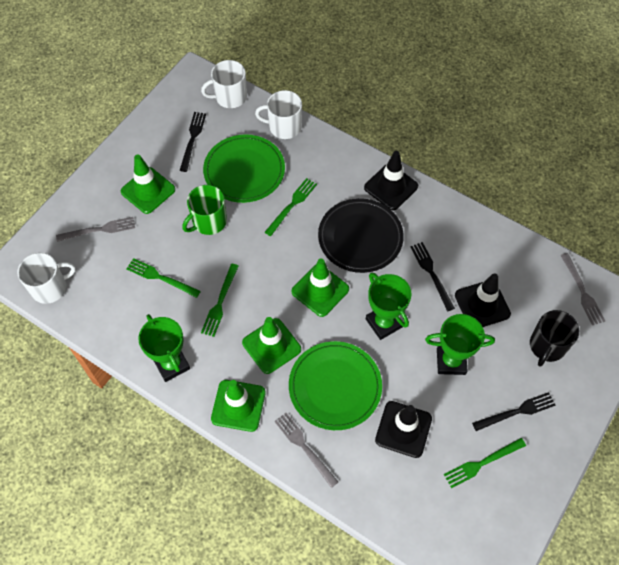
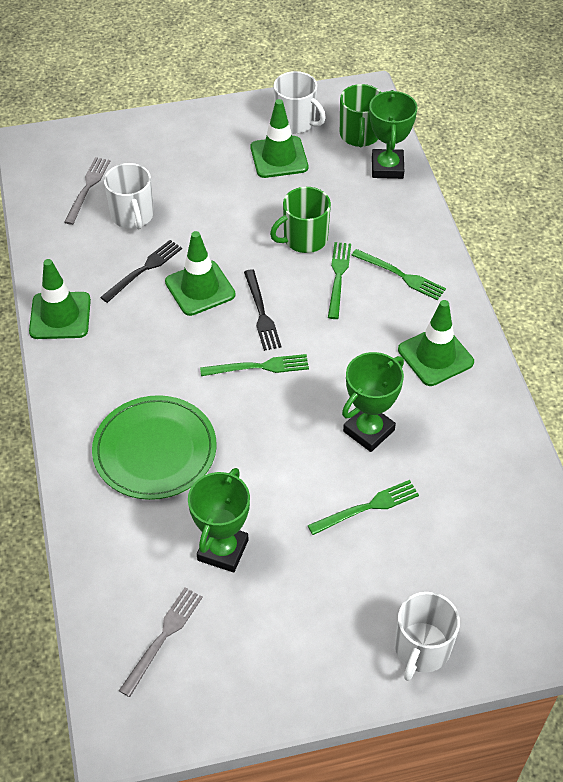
black fork: [179,112,206,172] [411,242,455,311] [472,392,555,431] = 3 -> [100,240,182,303] [244,269,281,351] = 2
black mug: [530,310,579,366] = 1 -> none = 0
black plate: [318,198,404,273] = 1 -> none = 0
black traffic cone: [364,151,418,210] [375,401,432,458] [455,273,511,327] = 3 -> none = 0
green mug: [182,185,227,235] = 1 -> [270,187,331,253] [340,84,382,147] = 2
green plate: [203,134,285,203] [289,341,382,430] = 2 -> [92,395,217,500] = 1
grey fork: [56,217,135,242] [274,413,338,488] [560,253,605,325] = 3 -> [64,157,110,225] [119,588,203,697] = 2

